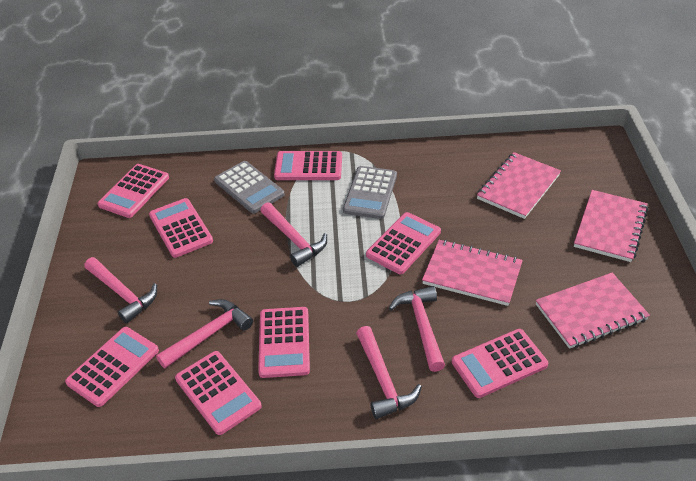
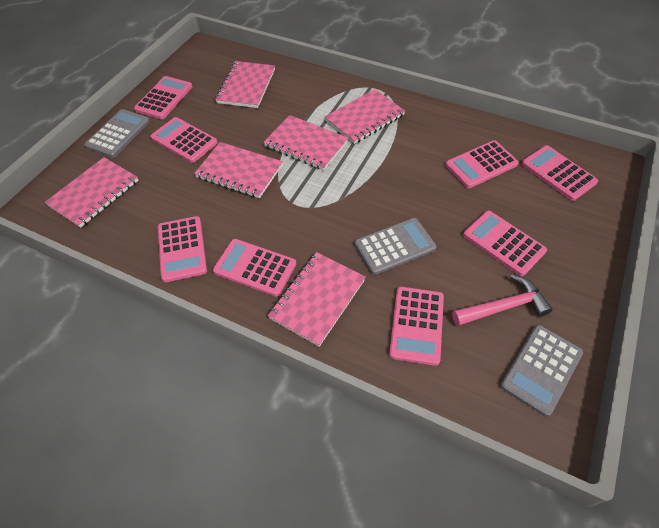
grey calculator: [214,161,285,214] [343,166,397,219] = 2 -> [84,109,150,158] [355,218,436,275] [500,325,583,417] = 3
pink hammer: [85,257,157,324] [156,299,253,369] [260,202,327,267] [356,326,422,419] [389,286,445,372] = 5 -> [452,275,553,326] = 1
pink notebook: [422,240,523,306] [477,152,561,219] [536,273,650,349] [574,190,648,262] = 4 -> [44,157,138,228] [194,142,283,198] [215,61,275,108] [263,115,348,171] [268,252,366,347] [325,89,405,144] = 6

